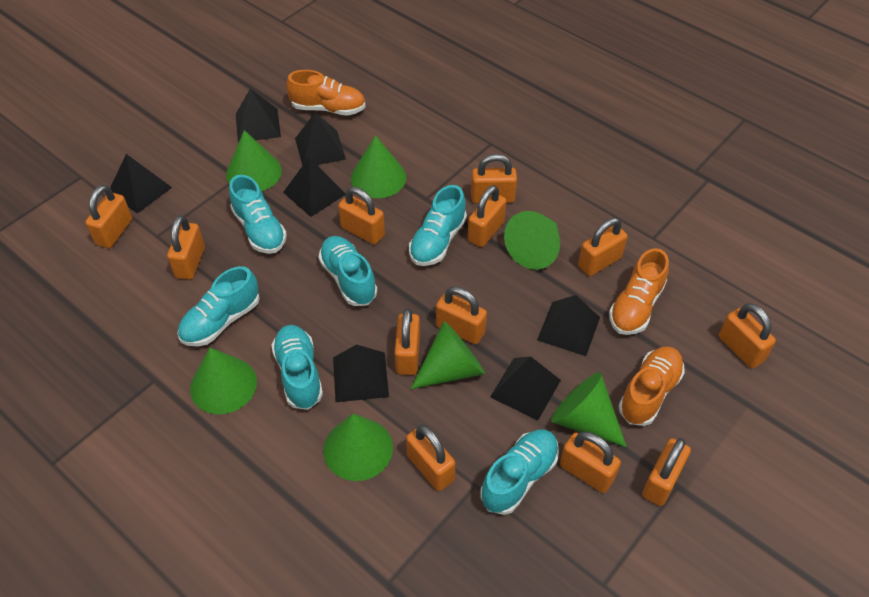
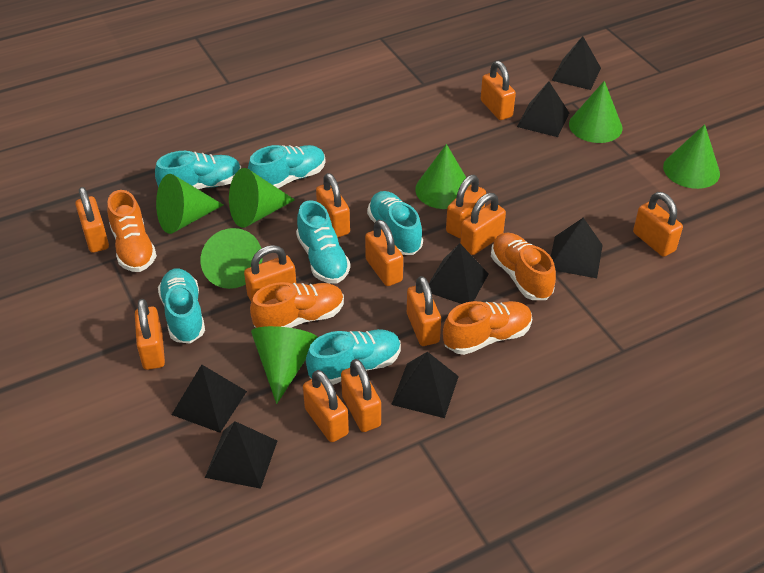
orange shoe: [286,70,366,116] [609,248,669,335] [618,346,685,426] = 3 -> [107,190,157,272] [250,282,344,328] [443,301,532,355] [491,232,556,300] = 4

